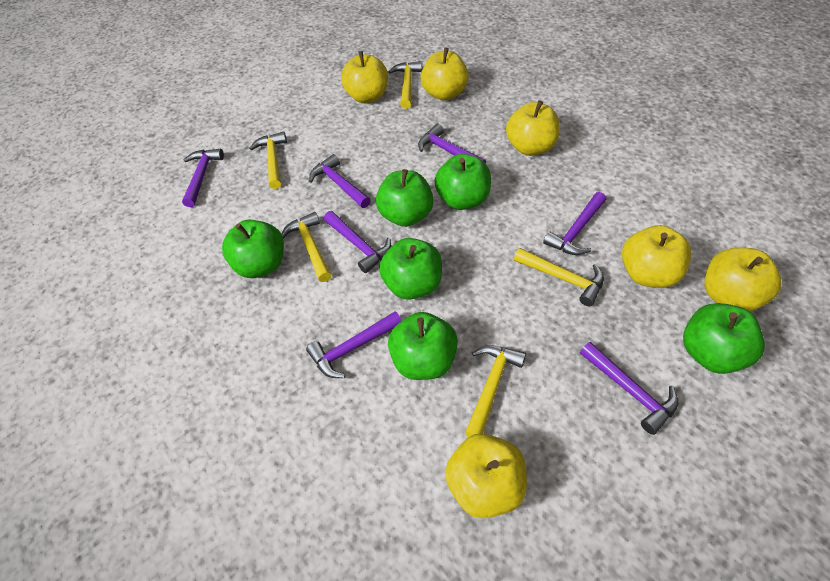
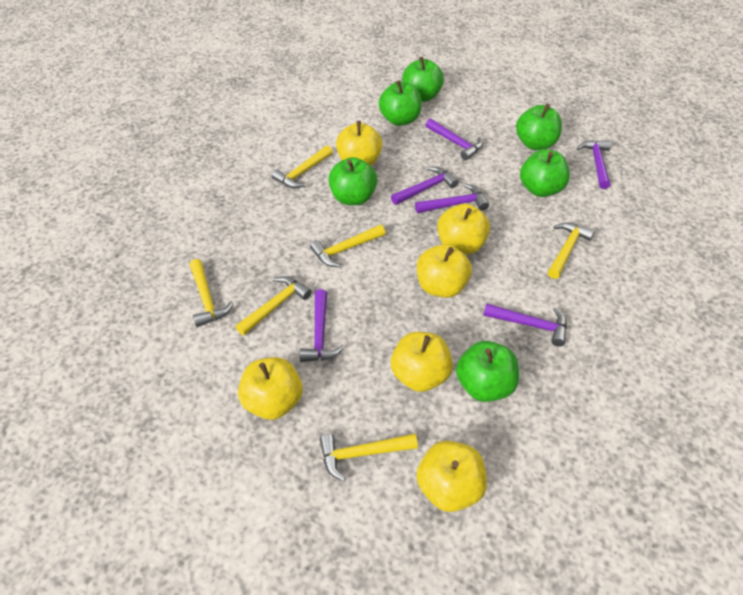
purple hammer: [182,149,224,207] [306,311,402,378] [309,154,371,208] [324,211,391,273] [418,124,486,164] [543,192,606,255] [580,342,679,435] = 7 -> [299,289,344,362] [391,166,458,205] [415,184,489,213] [426,119,483,160] [483,303,567,346] [577,140,611,189] = 6
yellow hammer: [249,131,287,189] [281,212,332,282] [389,61,422,109] [465,345,526,437] [514,248,604,306] = 5 -> [190,259,234,327] [236,276,312,336] [272,145,333,188] [310,224,386,267] [319,434,418,482] [548,222,595,279] = 6

